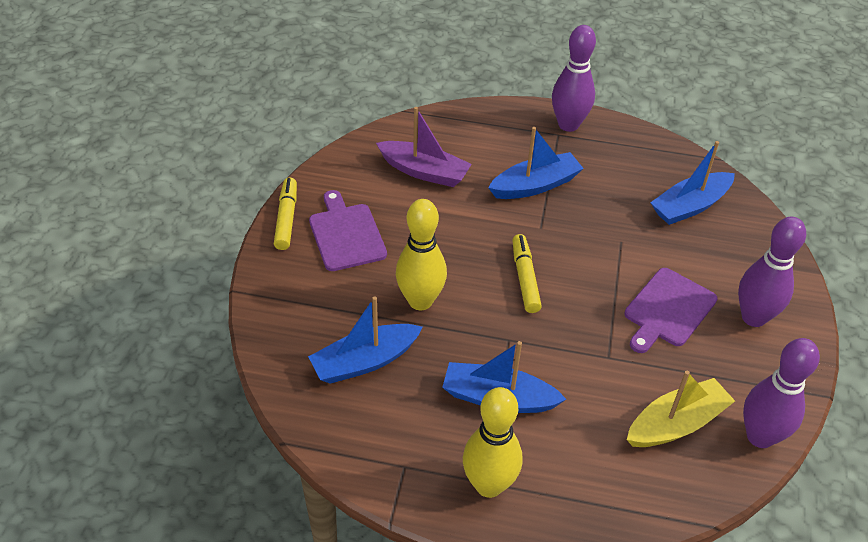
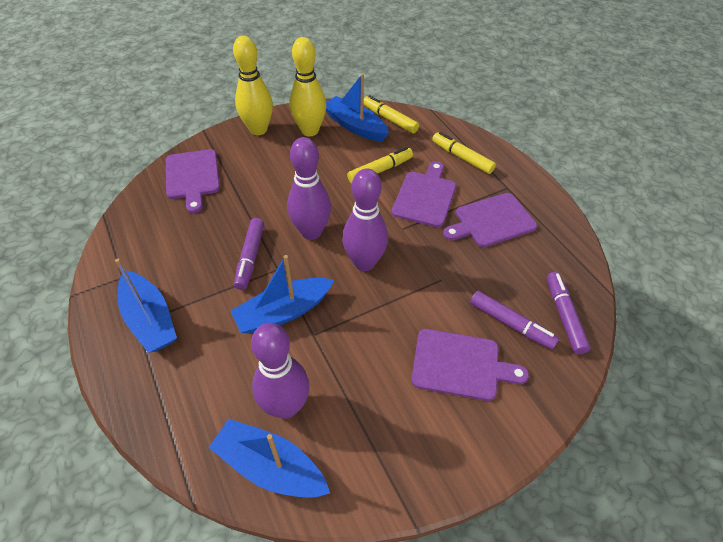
purple boat: [376,107,472,187] = 1 -> none = 0
purple cutting board: [309,190,387,271] [624,268,717,353] = 2 -> [166,149,220,213] [391,161,456,228] [411,329,529,401] [443,193,537,247] = 4
purple marker: none = 0 -> [234,218,264,290] [470,291,559,350] [547,272,591,354] = 3
yellow boat: [627,371,735,447] = 1 -> none = 0
yellow marker: [274,177,297,250] [512,234,542,313] = 2 -> [347,147,413,184] [363,95,419,133] [432,132,496,174] = 3

